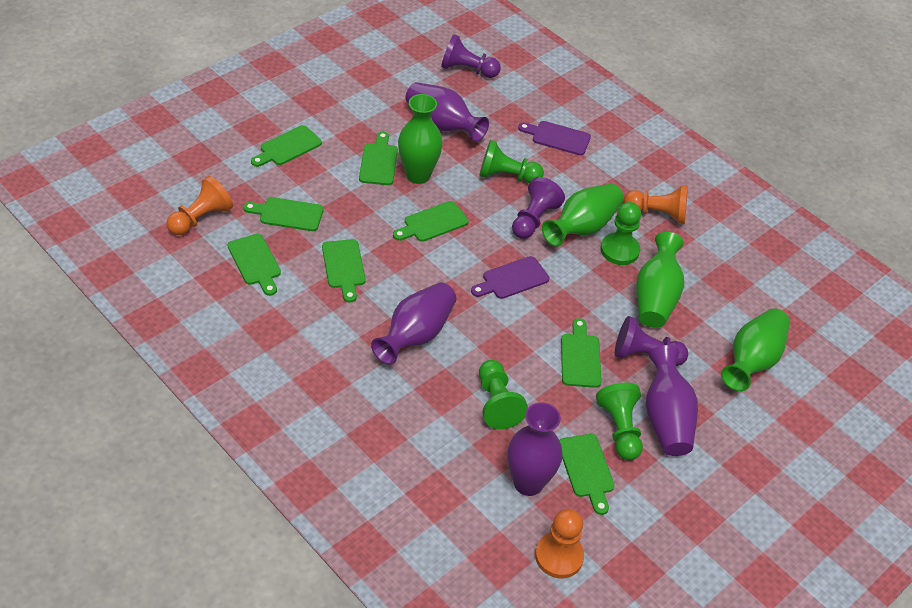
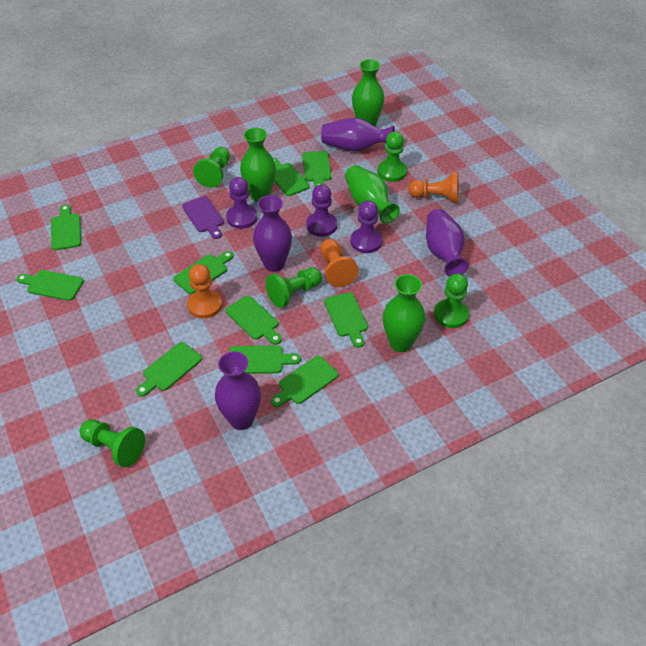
green cutting board: [228,234,281,296] [243,197,323,231] [251,125,322,167] [322,239,366,302] [359,132,398,185] [393,201,469,242] [560,434,615,515] [561,318,602,388] = 8 -> [16,270,84,301] [51,205,81,250] [136,342,202,397] [173,251,234,294] [226,295,282,345] [229,345,301,374] [271,356,338,407] [273,158,310,196] [302,151,331,187] [324,292,368,348] = 10
green pawn: [479,140,544,184] [479,360,528,429] [596,383,643,460] [600,202,641,265] = 4 -> [80,419,145,467] [193,147,230,188] [266,268,322,308] [377,131,407,182] [434,274,469,328] = 5
purple cutting board: [471,256,549,299] [518,121,591,155] = 2 -> [182,196,224,239] = 1

